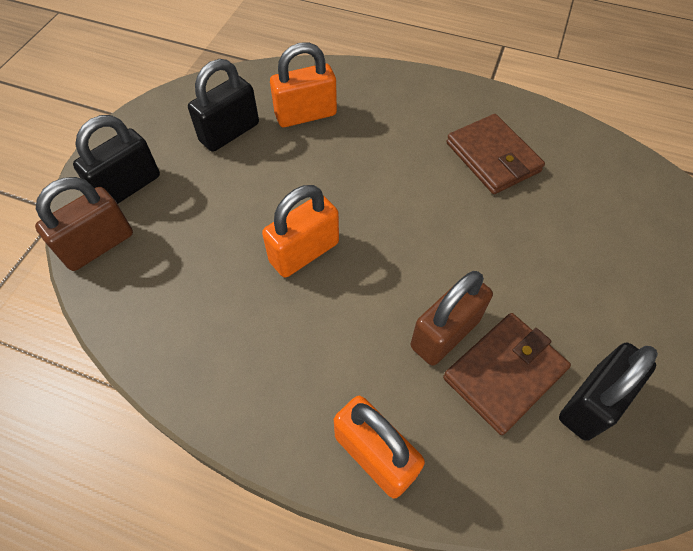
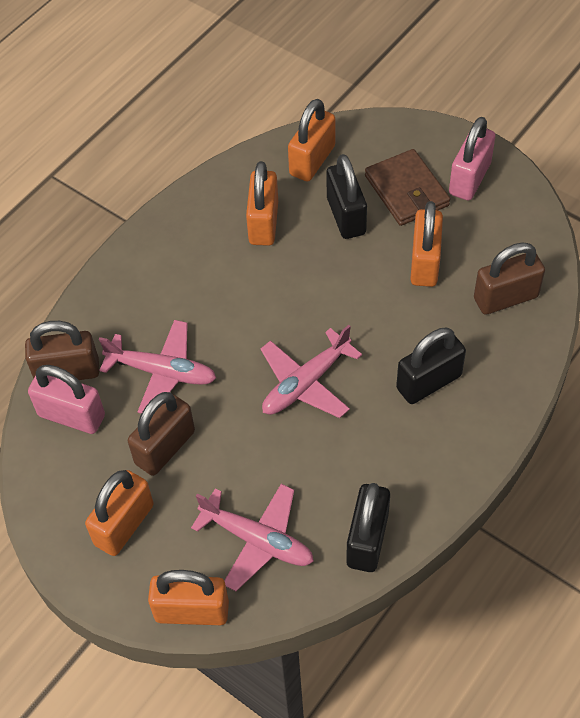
brown padlock: [35,177,133,271] [411,271,493,366] = 2 -> [25,321,99,380] [128,392,195,476] [474,242,545,315] = 3
brown wallet: [443,313,571,435] [446,114,545,194] = 2 -> [365,149,450,226] = 1
orange padlock: [262,185,339,278] [270,42,337,127] [334,396,425,498] = 3 -> [85,470,154,556] [148,570,229,625] [246,161,278,246] [288,99,335,182] [410,201,443,287] = 5
pink padlock: none = 0 -> [28,365,105,434] [449,117,496,201] = 2
pink plane: none = 0 -> [99,320,216,414] [191,484,314,591] [260,325,362,418] = 3

